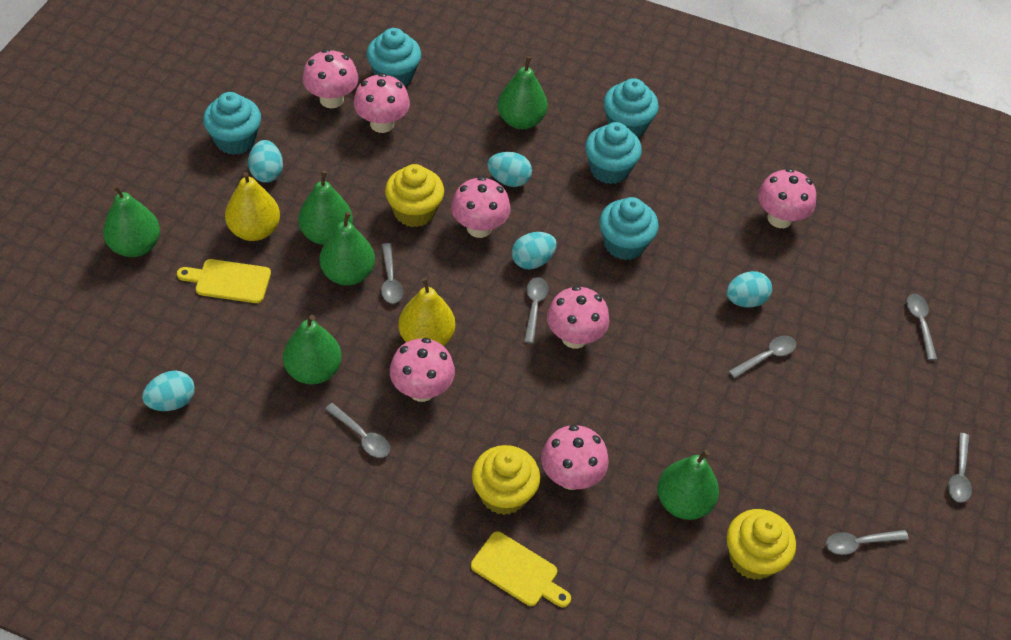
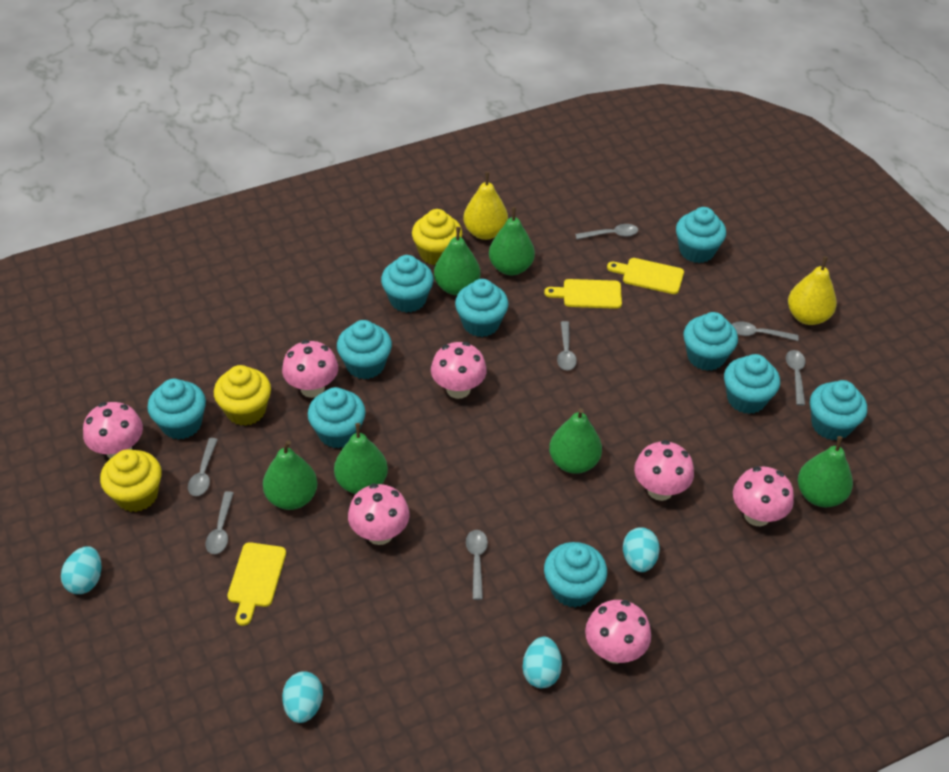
turquoise cupcake: [203,92,261,155] [367,28,421,86] [585,122,642,184] [599,197,659,260] [603,78,659,137] = 5 -> [147,379,206,440] [308,387,366,448] [337,320,392,379] [381,255,434,313] [455,279,508,337] [544,542,607,607] [676,207,726,263] [683,312,738,371] [724,354,780,414] [810,380,867,440] = 10
turquoise egg: [142,370,195,411] [248,140,283,183] [487,152,532,187] [512,232,557,269] [726,271,772,307] = 5 -> [61,546,101,594] [282,671,323,723] [523,637,562,688] [623,527,660,572] = 4
yellow cutting board: [177,259,271,303] [471,531,571,607] = 2 -> [227,542,286,626] [544,279,622,309] [607,258,684,294] = 3

